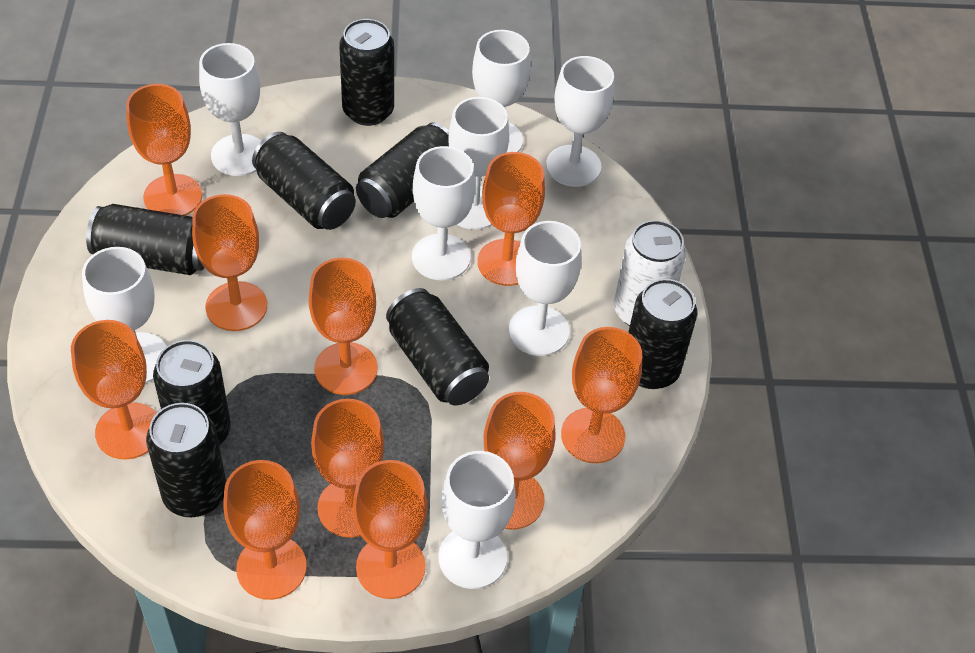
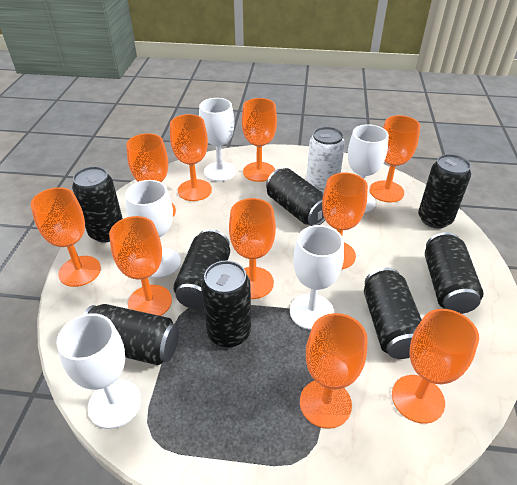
white goblet: [82,247,167,383] [199,43,261,176] [412,146,475,280] [438,451,516,589] [448,97,509,230] [472,30,531,153] [509,221,581,356] [546,56,614,187] = 8 -> [57,313,141,429] [125,180,181,278] [199,98,236,182] [290,225,344,330] [348,124,389,213] = 5

